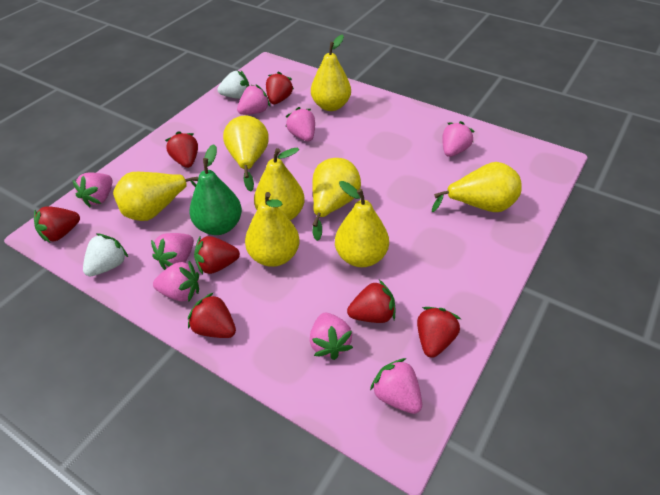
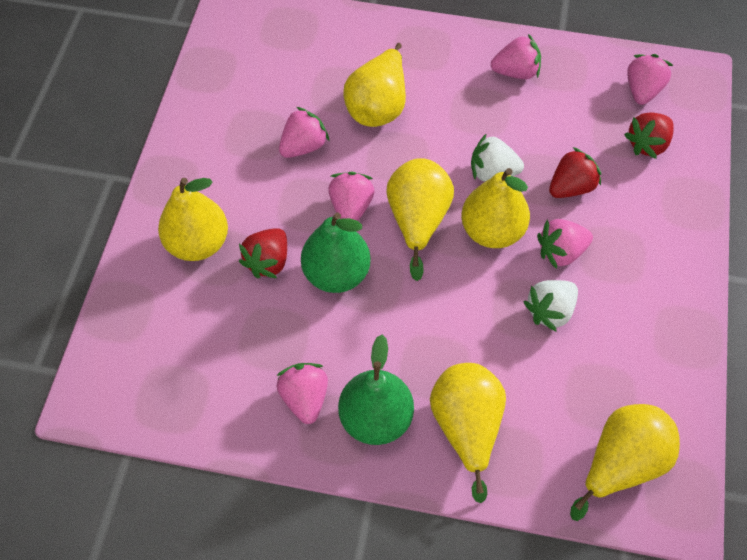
green pear: [189,144,242,235] = 1 -> [301,213,371,293] [338,335,414,445] = 2
pink strawberry: [73,173,112,207] [151,233,194,270] [153,261,199,302] [237,84,270,115] [285,107,315,141] [310,313,353,360] [370,358,422,414] [442,121,475,157] = 8 -> [276,363,328,424] [279,107,329,158] [328,172,375,221] [491,34,541,79] [537,219,593,269] [627,54,673,105] = 6
red strawberry: [34,206,80,242] [165,131,198,168] [188,292,236,338] [194,236,240,275] [266,71,294,104] [347,280,395,323] [417,307,461,358] = 7 -> [239,228,287,278] [549,147,601,198] [624,112,674,159] = 3
yellow pear: [113,172,198,221] [223,115,269,191] [245,192,300,267] [254,148,305,221] [311,35,351,111] [313,158,361,241] [335,181,389,267] [432,162,522,212] = 8 -> [158,178,228,261] [343,43,406,127] [387,158,454,281] [430,363,506,503] [461,168,530,248] [570,404,680,521] = 6

